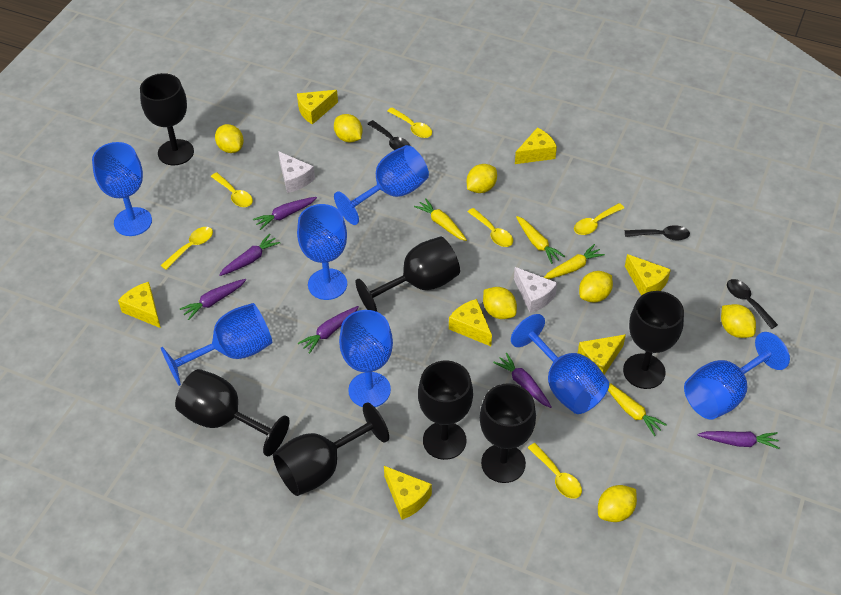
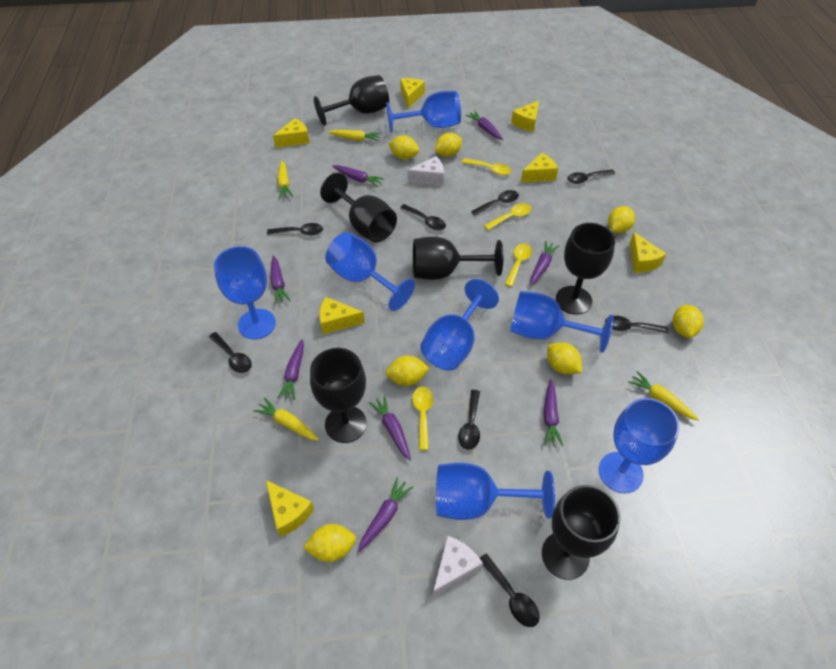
black goblet: [140,73,194,165] [175,369,290,456] [273,403,389,496] [356,236,460,312] [418,361,473,460] [480,383,536,483] [623,291,684,389] = 7 -> [310,348,367,443] [314,75,389,126] [320,173,397,243] [413,237,503,280] [542,485,621,580] [556,223,615,315] = 6
black spoon: [368,120,410,150] [625,225,690,241] [727,279,778,329] = 3 -> [209,332,252,373] [267,223,323,236] [400,204,446,230] [458,390,480,450] [471,190,519,216] [480,553,540,627] [567,169,615,184] [605,316,669,333] = 8
purple carrot: [180,279,246,320] [219,234,280,276] [253,197,317,230] [298,306,359,354] [493,353,551,408] [698,431,780,449] = 6 -> [270,255,291,304] [277,339,304,400] [332,165,384,187] [358,478,413,552] [369,395,411,460] [465,111,503,140] [530,241,560,286] [544,379,563,446] = 8
yellow spoon: [160,227,213,270] [211,172,253,207] [387,107,432,138] [468,208,513,247] [528,443,582,499] [574,203,624,235] = 6 -> [412,386,433,450] [462,158,512,175] [484,203,532,230] [505,243,532,287] = 4

